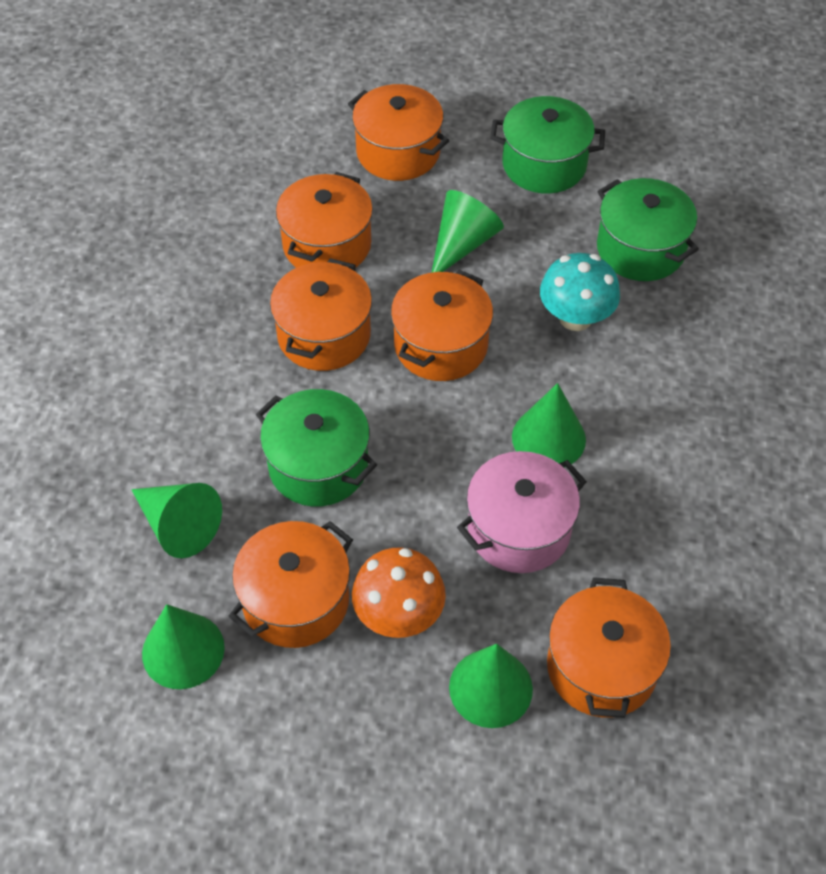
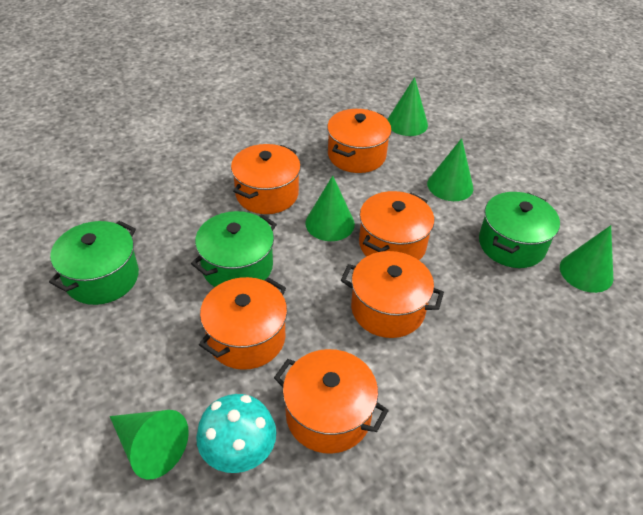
orange mushroom: [352,547,446,638] = 1 -> none = 0
pink pot: [457,451,587,573] = 1 -> none = 0

